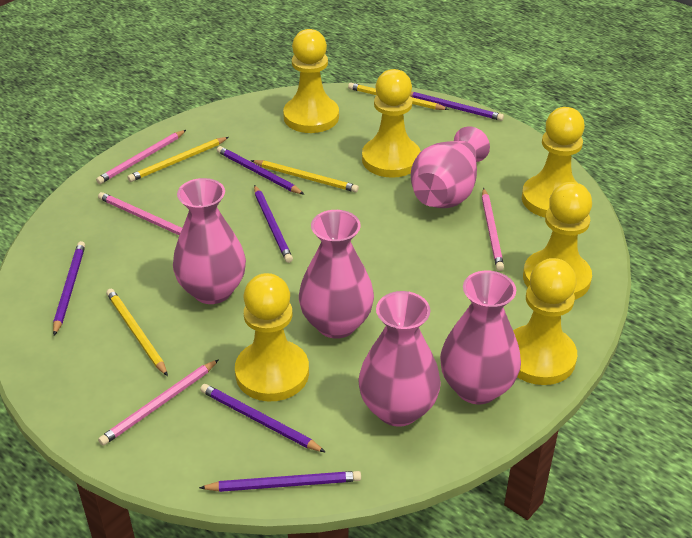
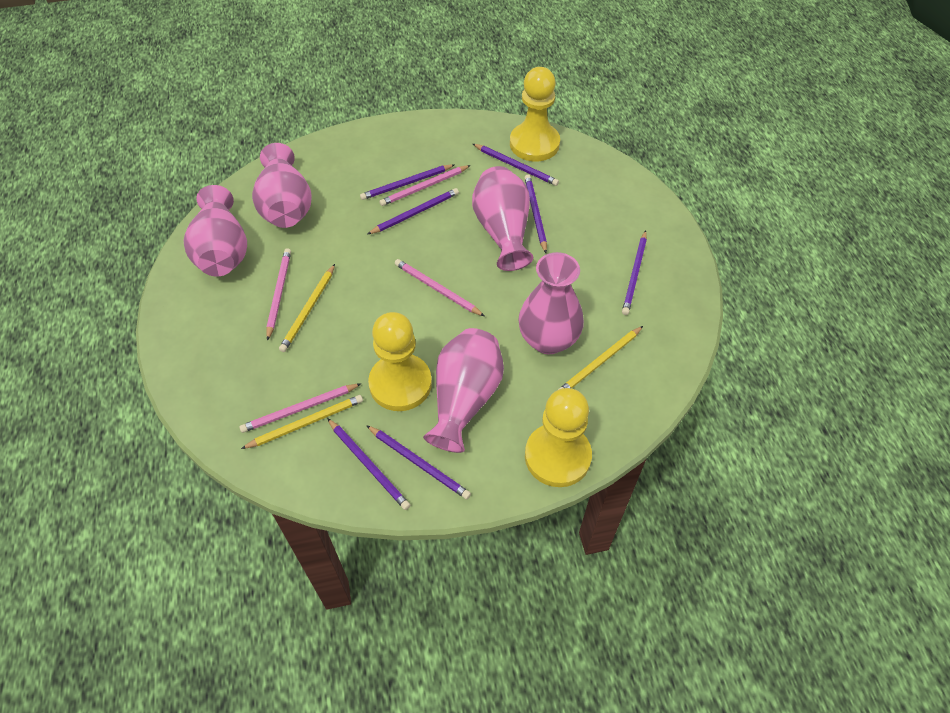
purple pencil: [53,241,85,336] [199,471,361,492] [200,384,325,452] [217,146,305,195] [254,185,293,263] [410,92,504,121] = 6 -> [327,418,410,510] [360,164,455,200] [366,425,471,499] [368,188,459,234] [473,144,559,186] [524,174,547,253] [622,230,647,315] = 7
yellow pawn: [235,273,309,402] [283,29,339,133] [362,69,421,178] [513,258,577,385] [522,107,585,217] [523,182,592,300] = 6 -> [368,312,432,411] [510,67,560,161] [525,388,592,487] = 3
yellow pencil: [106,289,168,376] [128,137,229,182] [251,160,359,192] [348,83,449,110] = 4 -> [241,395,363,449] [279,264,335,352] [558,326,643,390] = 3

